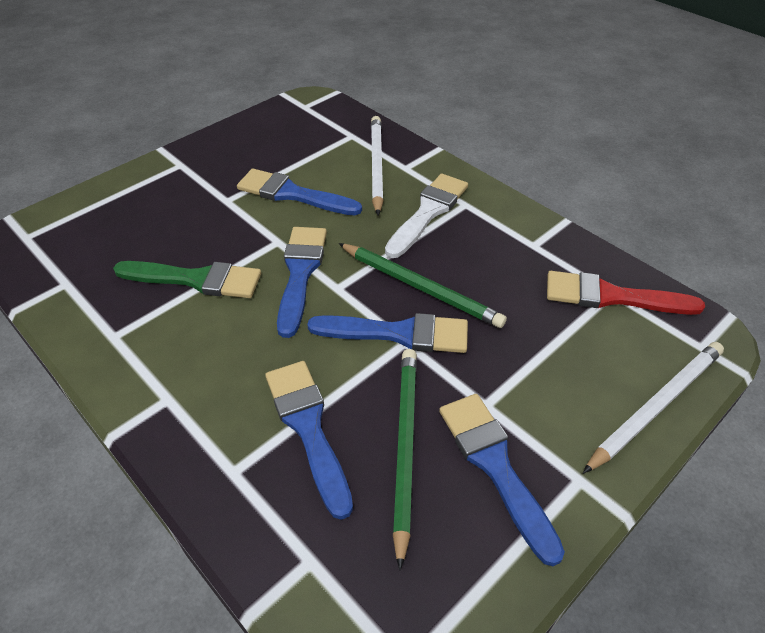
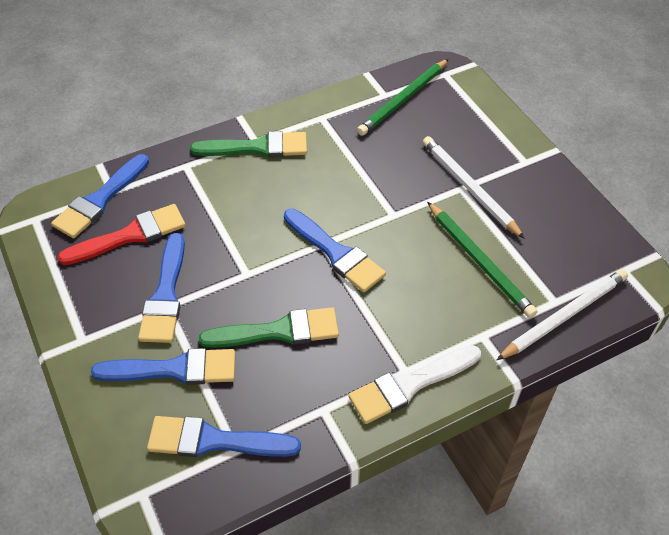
green brush: [113,261,261,298] = 1 -> [190,131,307,158] [199,307,339,348] = 2

